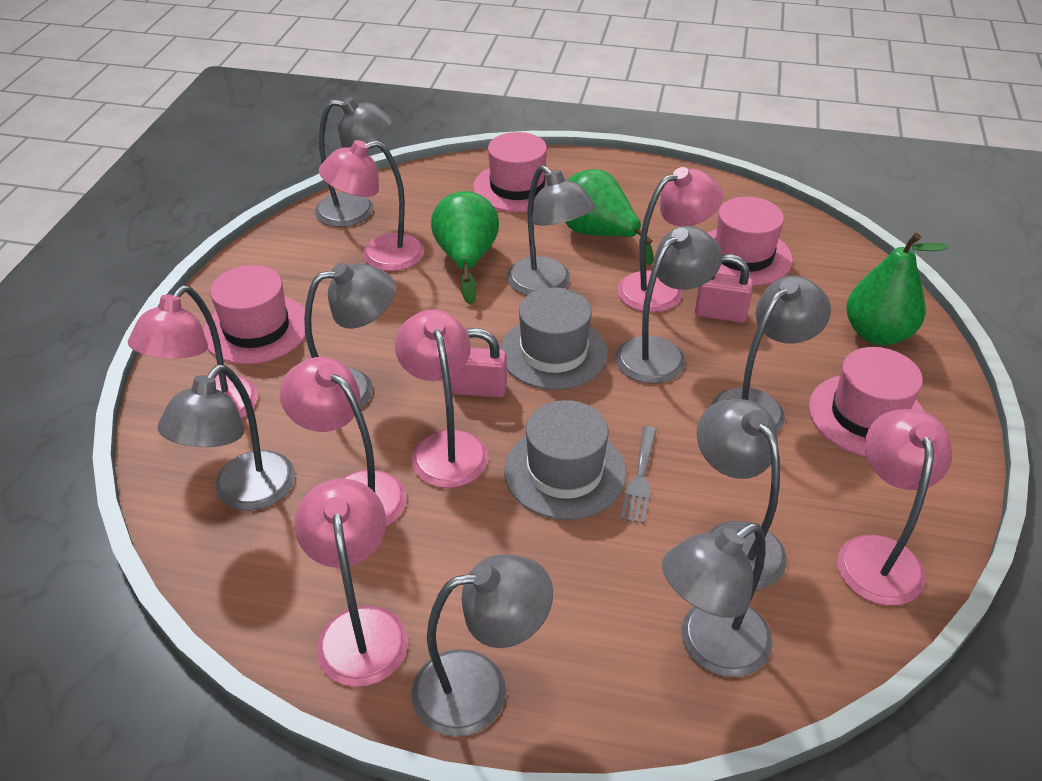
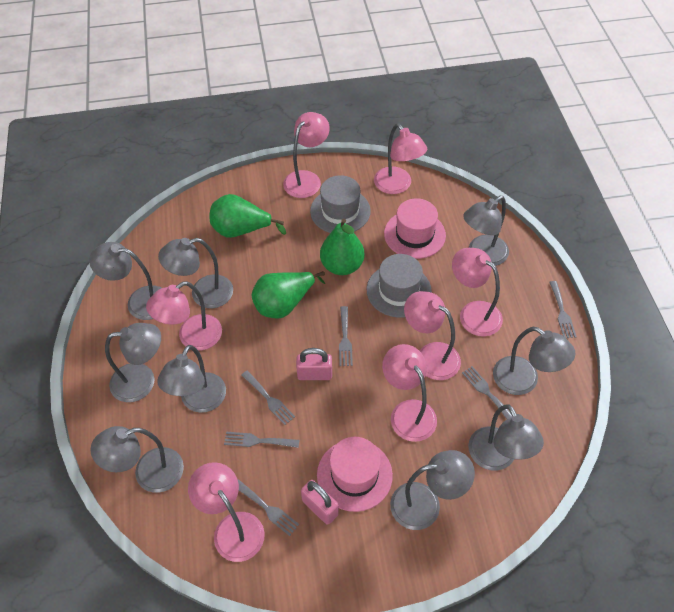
grey fork: [620,426,657,524] = 1 -> [224,432,299,448] [238,479,299,536] [241,370,295,425] [339,306,353,366] [462,366,512,419] [550,281,577,338] = 6
pink hat: [203,265,306,364] [473,132,547,212] [708,197,793,286] [809,347,924,456] = 4 -> [317,437,393,512] [384,198,446,259] = 2

